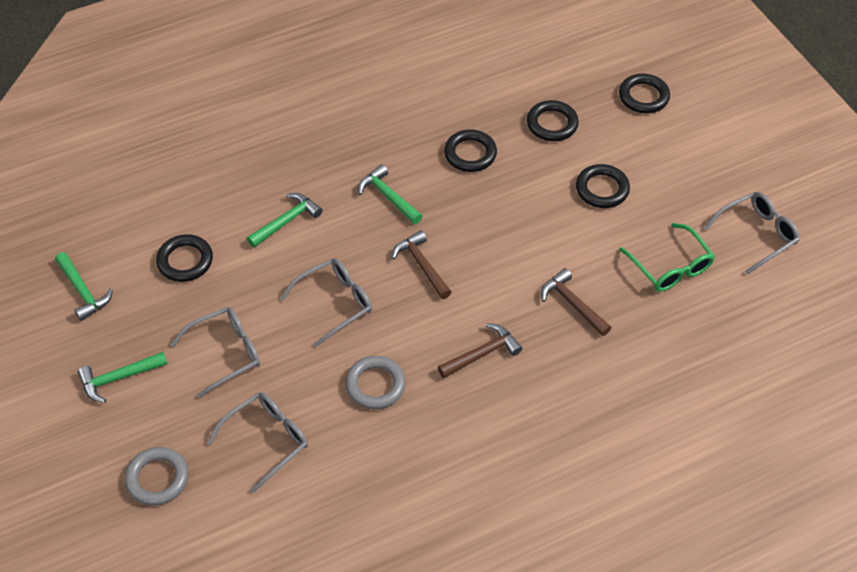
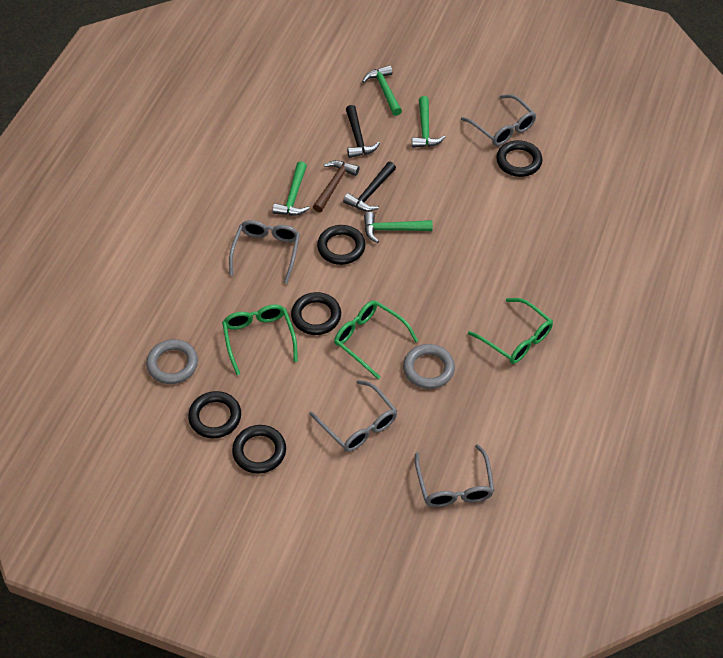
black hammer: none = 0 -> [343,162,396,212] [346,105,380,158] = 2
brown hammer: [392,230,452,299] [438,323,522,378] [541,268,611,336] = 3 -> [313,160,359,212] = 1
green glasses: [619,223,715,292] = 1 -> [222,304,298,375] [334,300,418,380] [468,298,553,364] = 3

